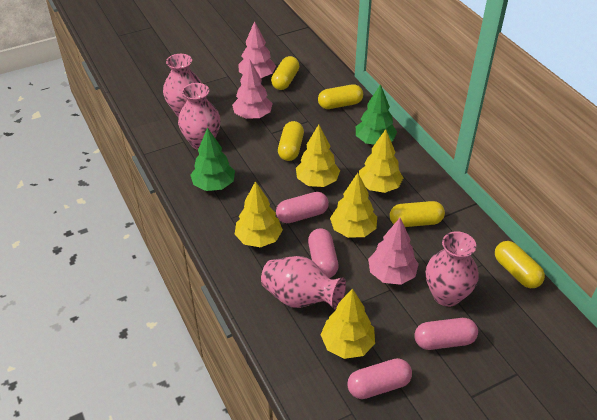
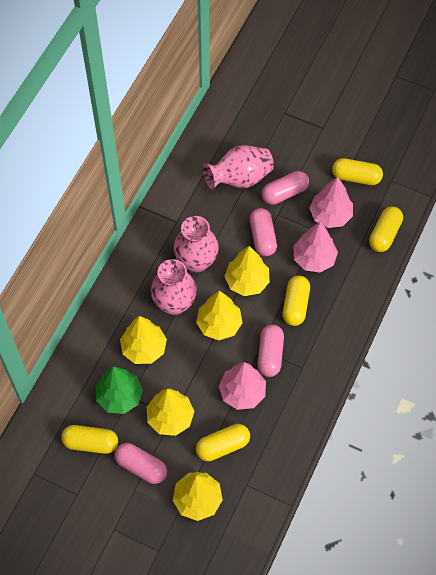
green tree: [191,128,235,191] [356,84,397,145] = 2 -> [96,367,143,414] = 1
pink vase: [163,54,202,117] [178,83,221,150] [261,256,346,310] [426,231,478,307] = 4 -> [151,259,197,315] [174,216,219,273] [203,145,274,190] = 3

